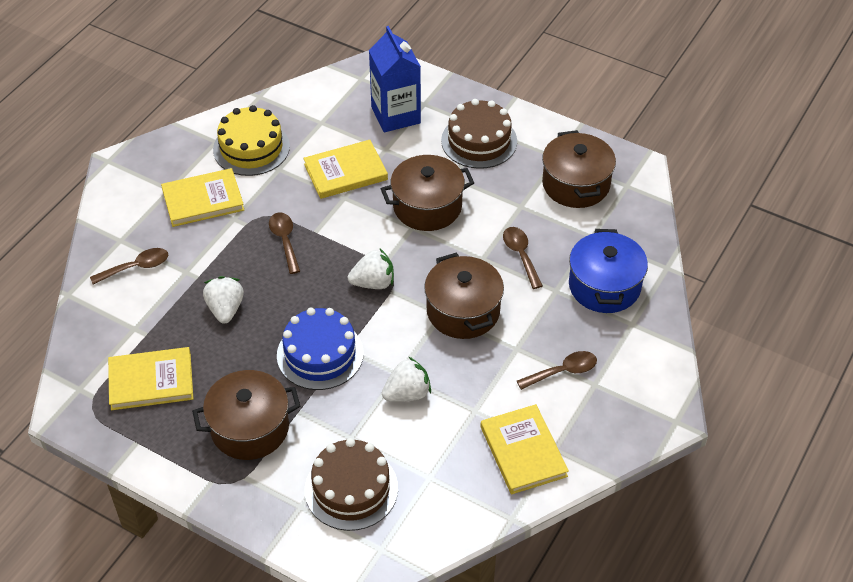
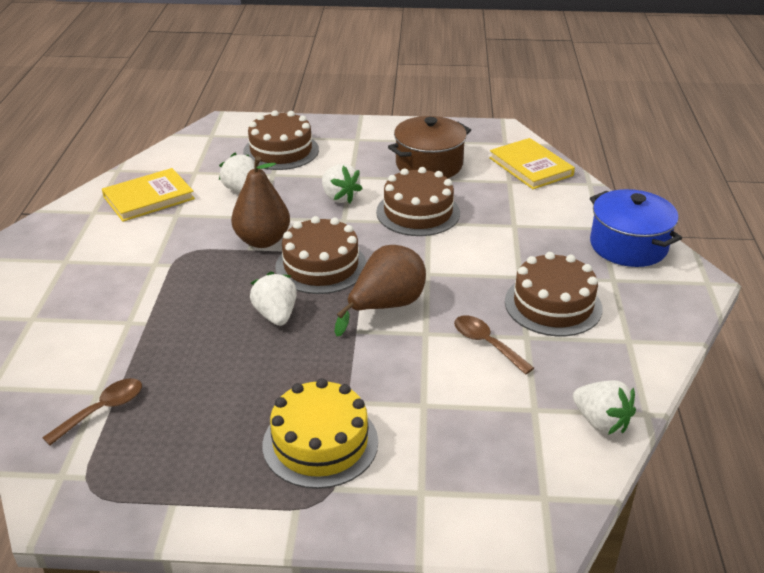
blue cake: [277,308,364,390] = 1 -> none = 0
blue carton: [369,26,421,132] = 1 -> none = 0
brown cake: [305,438,398,531] [441,99,517,169] = 2 -> [243,110,319,170] [275,216,367,294] [376,167,460,236] [505,252,602,336] = 4
brown pear: none = 0 -> [231,156,290,248] [335,245,426,336] = 2
brown pot: [192,370,300,460] [381,155,474,231] [424,253,504,339] [542,130,616,208] = 4 -> [388,116,471,178] = 1
brown spoon: [90,248,168,284] [269,212,300,274] [503,227,543,289] [517,351,597,390] = 4 -> [42,378,142,445] [454,315,534,374] = 2
white strawberry: [203,276,244,324] [348,249,394,289] [382,357,431,402] = 3 -> [219,153,255,193] [250,272,297,326] [322,164,363,203] [573,380,636,435] = 4
yellow book: [108,347,193,410] [161,168,244,227] [303,140,388,199] [480,404,569,494] = 4 -> [102,168,195,222] [489,138,575,189] = 2

